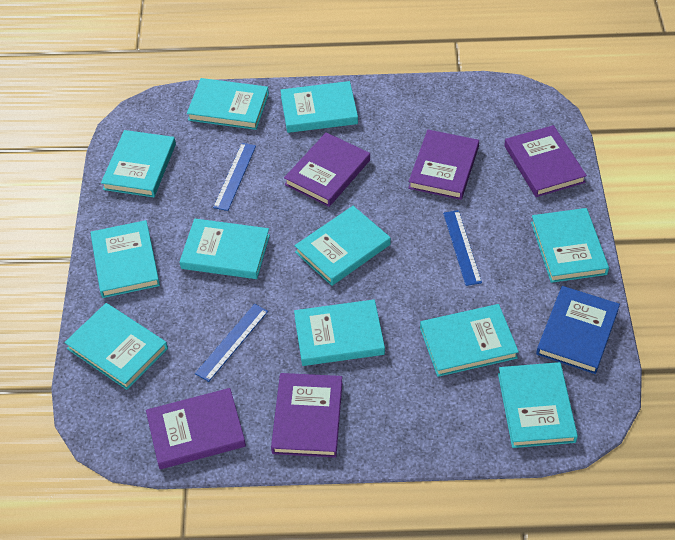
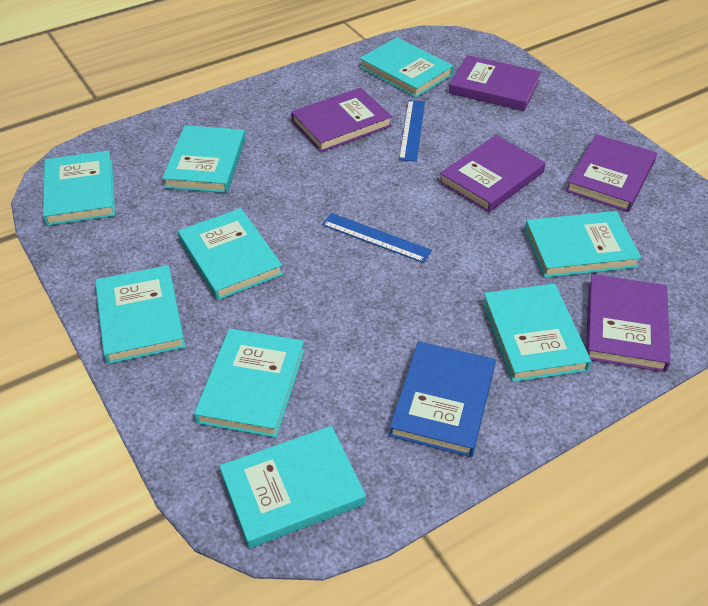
blue ruler: [195,304,268,382] [213,143,256,211] [443,210,482,286] = 3 -> [322,213,432,263] [399,100,425,162] = 2
turquoise book: [64,303,168,390] [91,220,160,298] [101,130,176,197] [180,219,270,279] [187,78,269,130] [281,81,358,133] [294,206,391,286] [294,299,385,366] [420,304,519,377] [498,362,578,448] [531,208,609,283] = 11 -> [43,151,115,226] [95,265,186,364] [162,125,245,193] [178,208,283,300] [194,328,305,438] [219,426,366,549] [360,37,454,98] [482,284,591,382] [525,211,642,278] = 9

